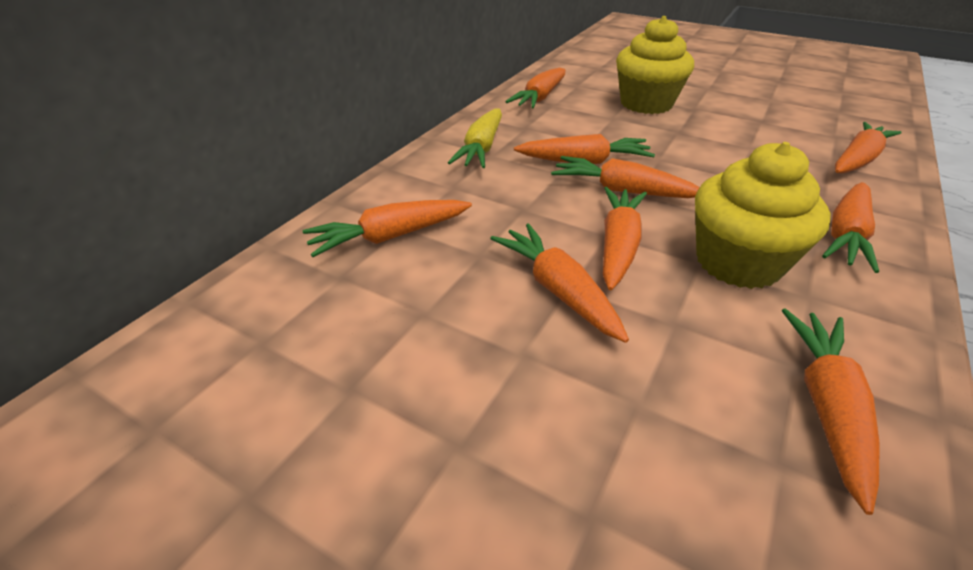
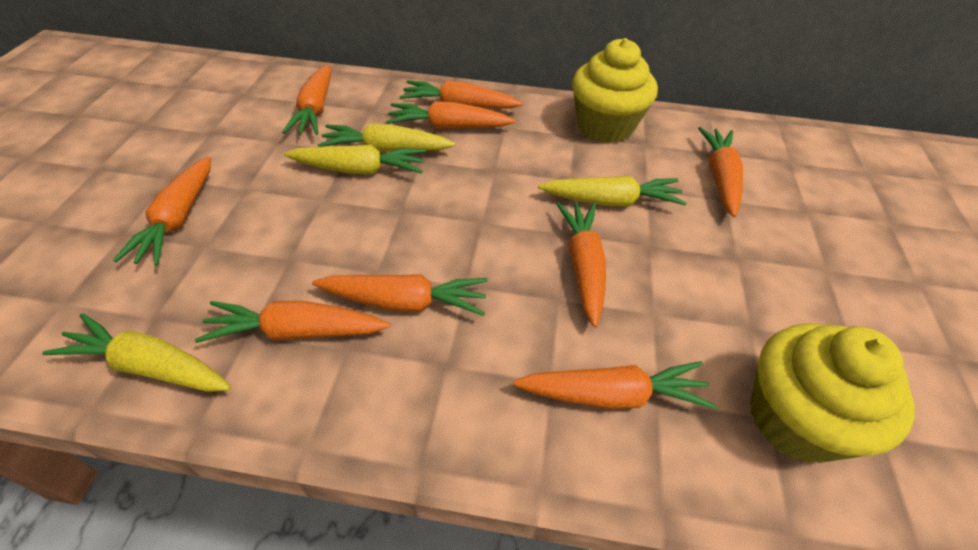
yellow carrot: [448,108,502,168] = 1 -> [42,313,231,392] [284,145,426,174] [317,123,456,152] [538,176,687,206] = 4

